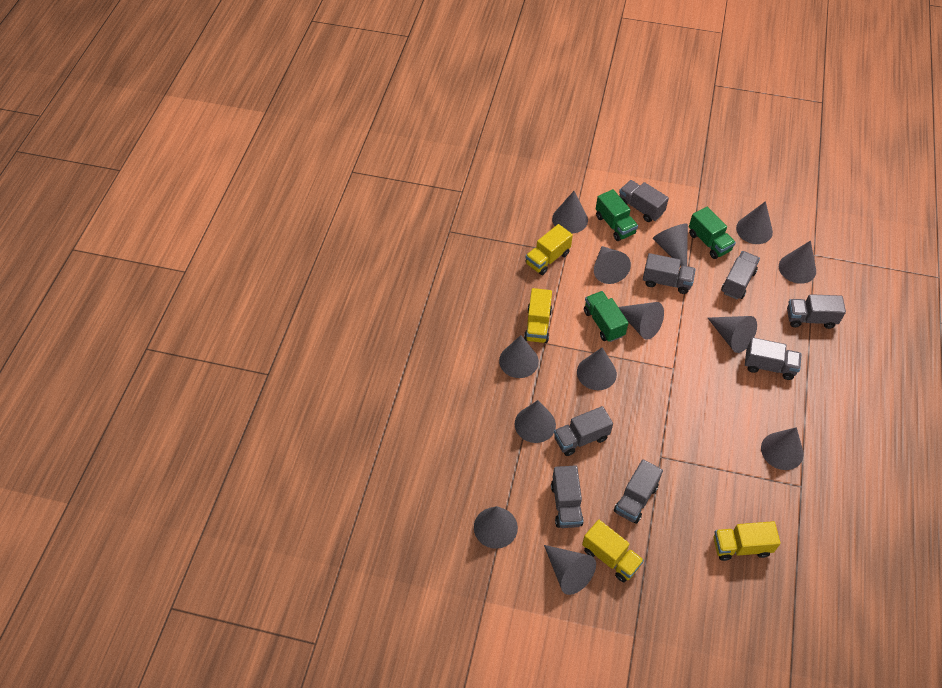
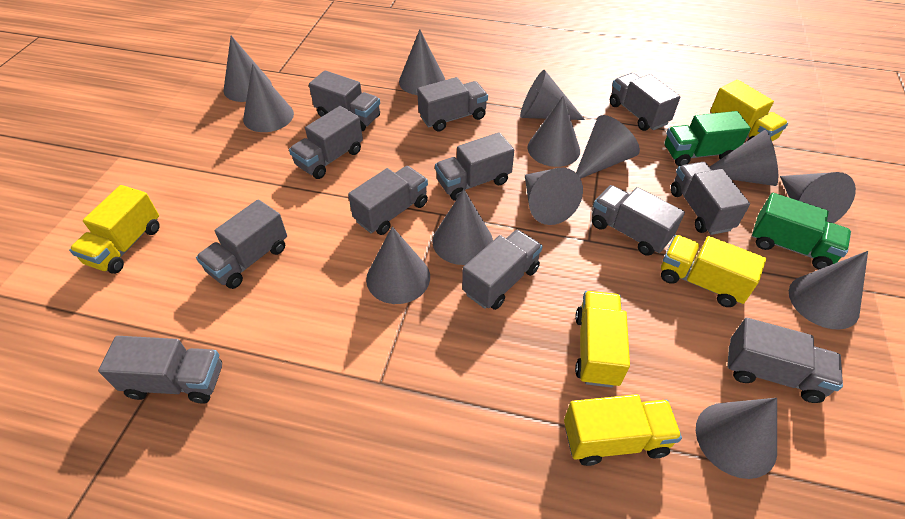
green truck: [584,291,628,342] [596,189,638,241] [689,207,736,259] = 3 -> [664,111,751,166] [752,193,851,269] = 2
grey truck: [551,465,584,528] [554,406,613,456] [614,459,663,524] [619,180,669,222] [643,253,696,294] [721,251,760,299] [745,337,802,380] [787,294,846,329] = 8 -> [98,336,222,404] [196,199,287,289] [289,106,363,179] [309,70,380,131] [348,166,428,235] [417,77,488,132] [435,132,514,201] [462,230,543,310] [592,185,685,256] [610,73,680,131] [671,162,750,235] [727,318,843,403] = 12
yellow truck: [524,288,552,343] [525,224,573,275] [582,520,644,582] [713,521,781,561] = 4 -> [69,185,160,274] [564,394,682,466] [575,291,630,388] [661,235,766,307] [710,80,788,141] = 5

